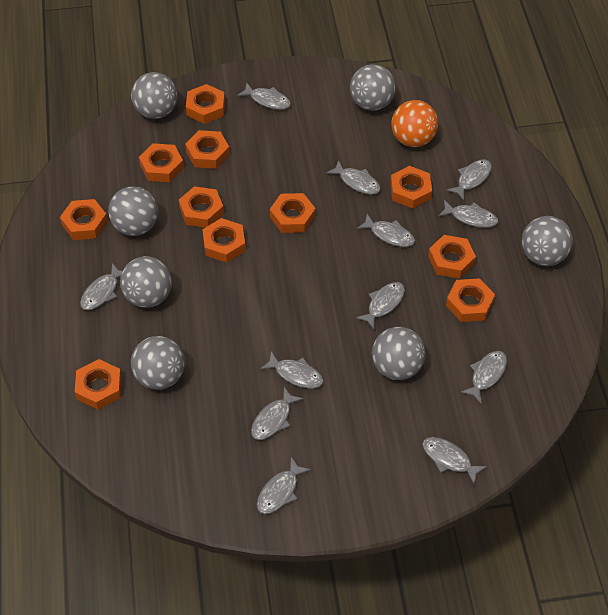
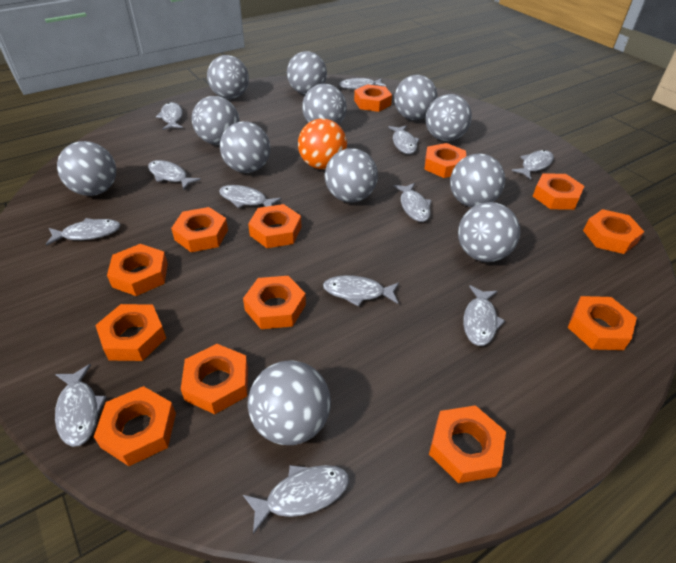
grey ball: [108,186,158,236] [120,256,172,308] [131,72,177,119] [131,336,185,390] [350,64,396,111] [372,327,426,380] [522,216,573,266] = 7 -> [57,141,116,196] [192,96,240,145] [207,55,249,99] [220,121,270,173] [248,360,331,445] [287,51,327,94] [302,84,347,125] [325,148,378,203] [394,75,438,120] [426,94,472,141] [450,153,505,207] [458,202,520,262] = 12
orange nut: [60,199,108,240] [75,359,122,410] [139,143,184,182] [179,186,224,227] [185,130,230,169] [186,84,225,124] [202,218,246,263] [270,193,316,233] [390,166,432,208] [428,235,476,279] [446,278,495,322] = 11 -> [94,386,176,466] [95,304,166,361] [107,244,168,296] [171,207,228,252] [181,344,248,414] [243,276,306,329] [248,204,301,248] [354,84,392,112] [424,143,466,178] [429,405,506,483] [533,173,584,210] [568,296,637,350] [583,209,644,254] = 13

